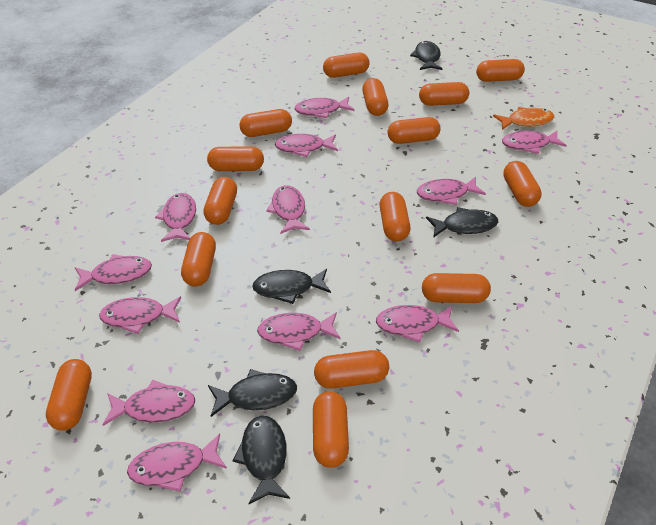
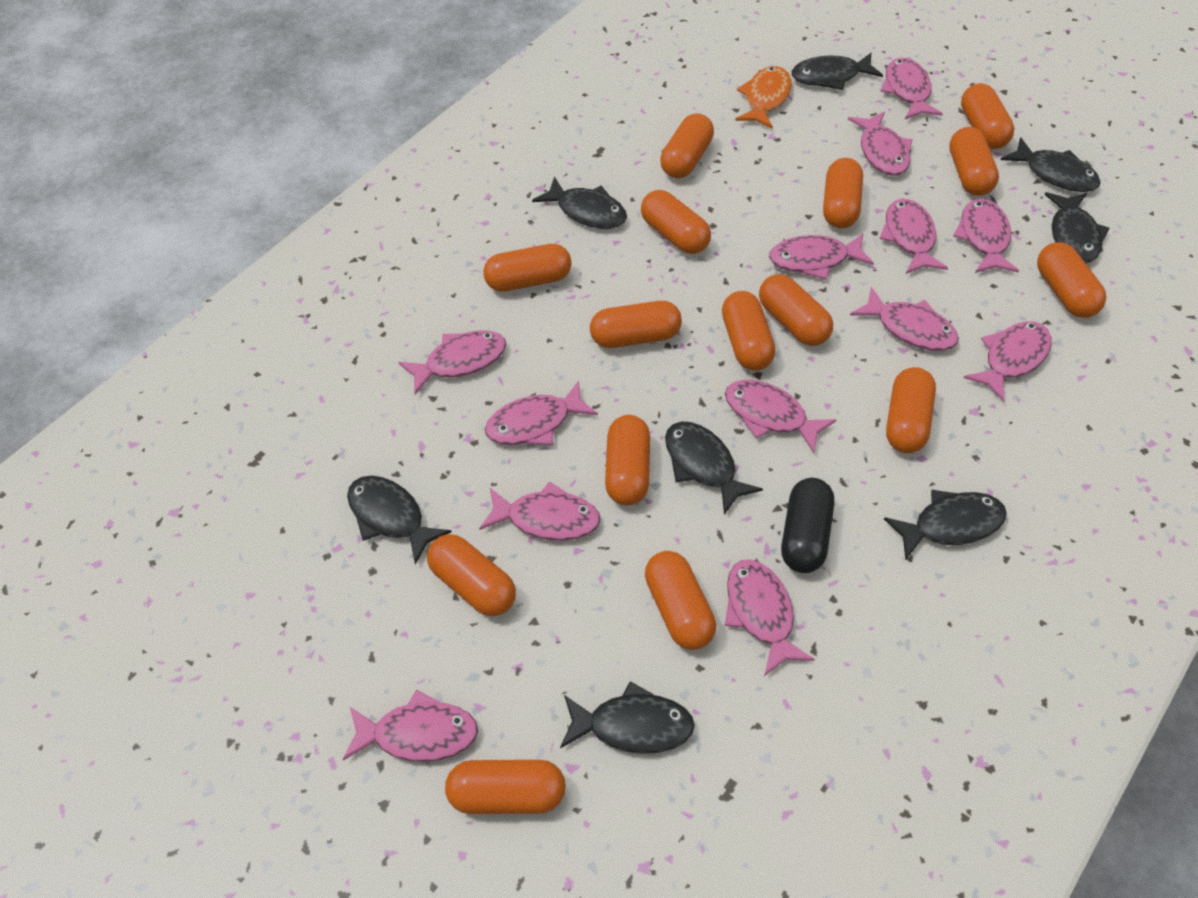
black capsule: none = 0 -> [781,478,834,573] = 1
black fish: [208,369,297,417] [232,416,290,504] [252,269,331,304] [410,41,443,70] [426,207,498,238] = 5 -> [347,476,452,565] [532,176,627,229] [560,681,695,754] [665,422,763,515] [792,53,883,90] [884,490,1007,560] [1001,137,1101,192] [1044,192,1110,263] = 8
pink fish: [75,254,152,291] [99,296,181,334] [103,380,195,426] [127,434,227,492] [155,193,196,242] [257,312,341,351] [266,185,310,234] [275,134,338,157] [295,97,355,118] [376,305,459,342] [417,177,486,205] [502,131,567,154] = 12 -> [343,690,478,762] [398,330,506,395] [479,481,600,541] [485,381,598,445] [725,380,836,453] [725,560,815,676] [769,233,874,280] [848,112,913,176] [850,287,959,351] [880,199,948,274] [881,58,943,119] [953,199,1019,273] [964,321,1052,402] = 13

